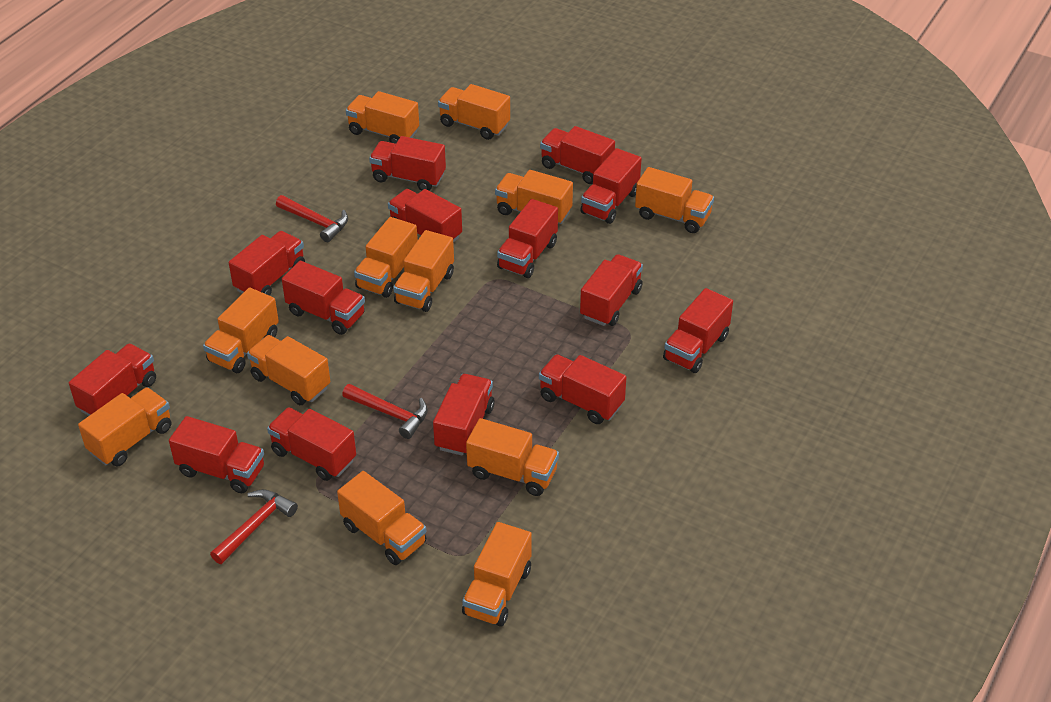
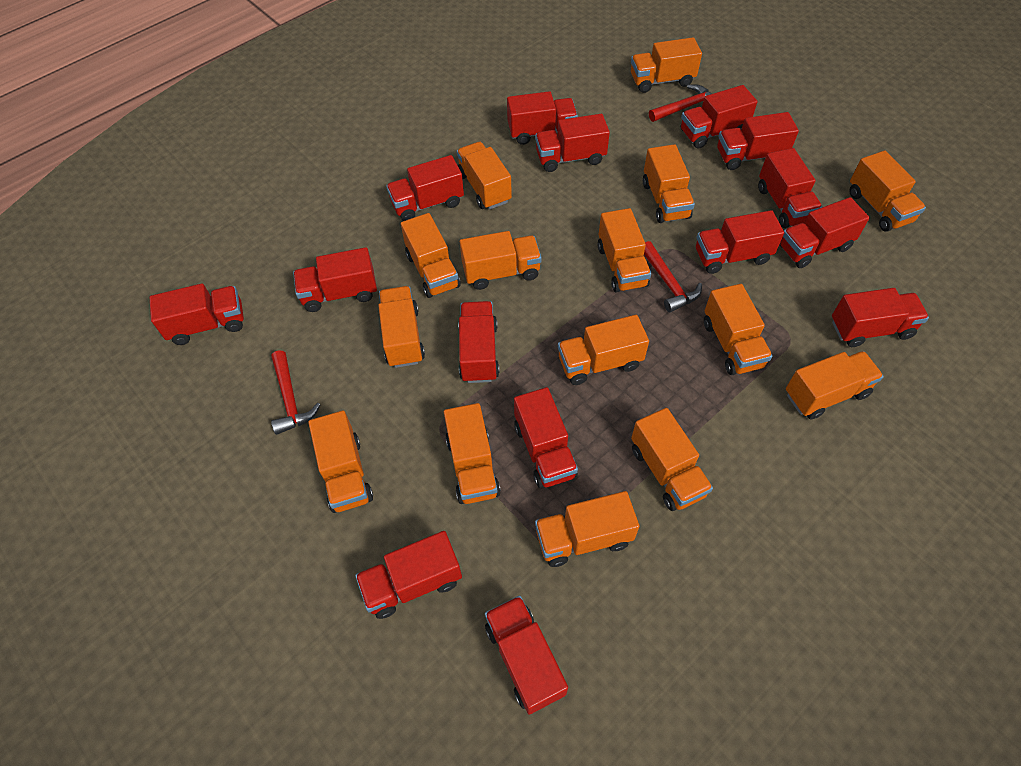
orange truck: [78,387,171,466] [203,288,279,373] [247,335,330,405] [337,471,427,565] [346,91,419,144] [354,217,418,298] [393,230,454,312] [438,84,510,140] [462,522,532,627] [466,418,559,496] [495,170,573,224] [635,167,714,233] = 12 -> [308,410,373,513] [378,286,425,368] [401,213,461,298] [444,403,501,504] [457,142,512,209] [460,231,542,290] [535,491,639,567] [558,315,649,385] [598,208,651,292] [631,37,702,93] [631,408,713,511] [643,144,695,223] [704,284,772,375] [786,351,884,419] [849,151,926,232] = 15
red truck: [69,344,156,416] [169,416,264,493] [229,231,305,296] [267,407,356,481] [282,261,365,335] [369,136,446,191] [388,189,462,242] [433,374,495,456] [497,199,558,278] [539,354,627,424] [540,126,615,184] [580,148,642,224] [580,254,643,326] [663,288,733,373] = 14 -> [149,283,244,345] [293,247,377,312] [355,531,462,619] [386,155,464,221] [458,301,499,383] [485,596,568,715] [507,91,578,145] [514,387,578,488] [535,114,610,172] [681,85,758,148] [696,210,784,274] [717,112,799,170] [758,148,822,228] [779,197,870,268] [832,288,929,347] = 15

